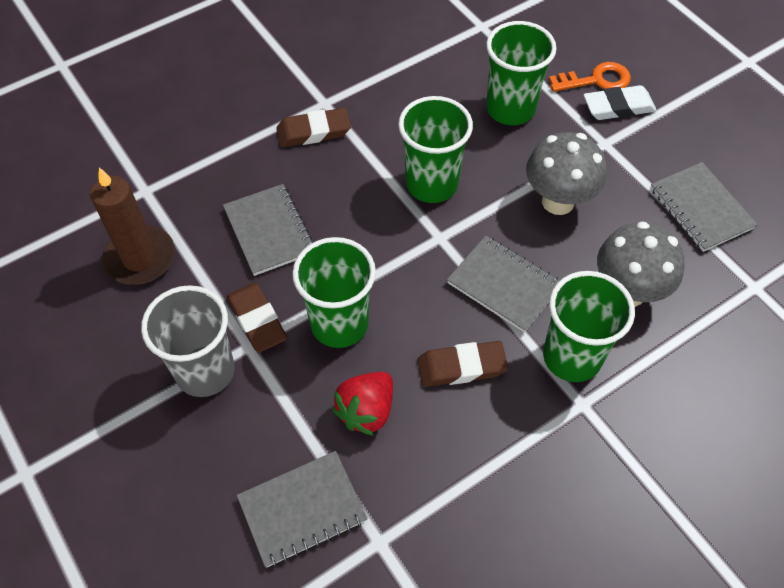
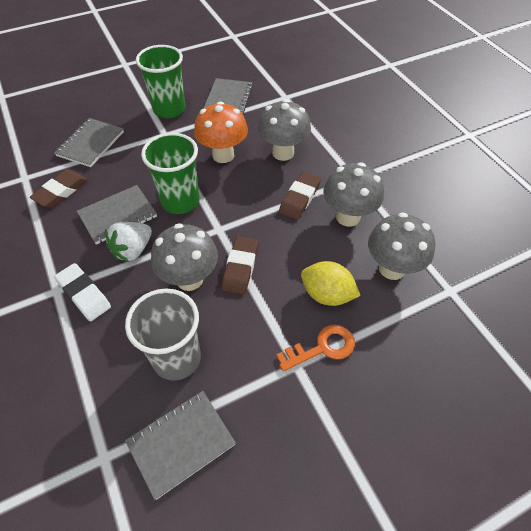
brown candle: [90,167,175,285] = 1 -> none = 0
green cup: [292,237,376,348] [398,96,473,203] [486,21,557,125] [543,271,635,382] = 4 -> [136,45,185,118] [141,133,199,214] = 2
grey mushroom: [526,132,607,215] [597,221,685,307] = 2 -> [151,223,218,291] [258,99,311,161] [324,162,384,227] [368,212,435,280] = 4
orange mushroom: none = 0 -> [194,101,248,163] = 1
red strawberry: [332,372,393,436] = 1 -> none = 0
white strawberry: none = 0 -> [105,222,152,262] = 1
yellow lemon: none = 0 -> [301,261,361,306] = 1

